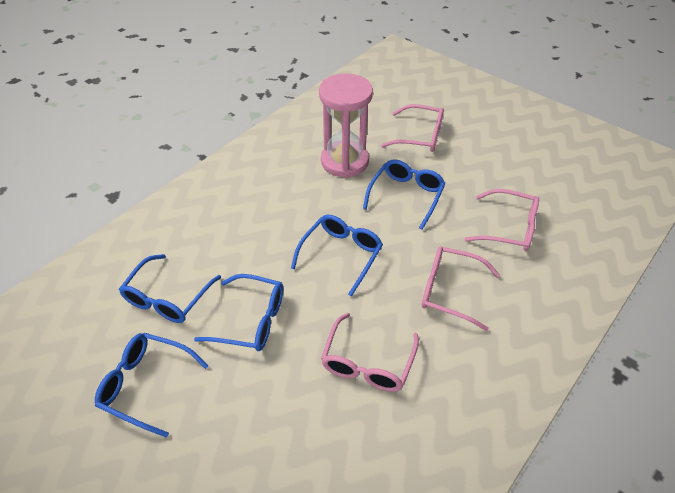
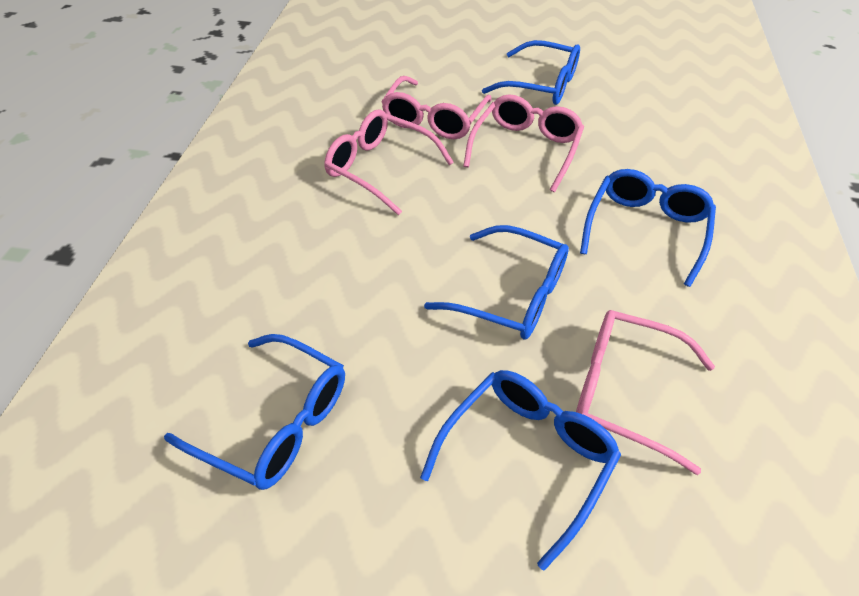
pink hourglass: [319,73,373,178] = 1 -> none = 0

